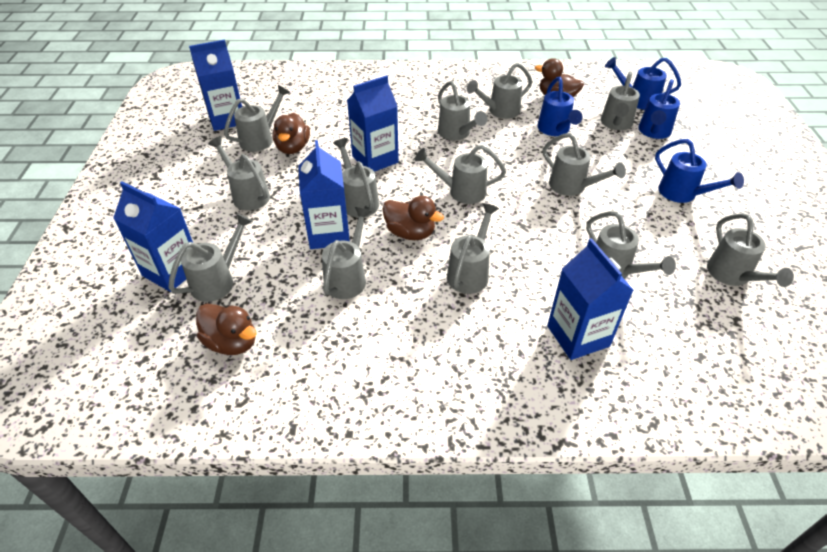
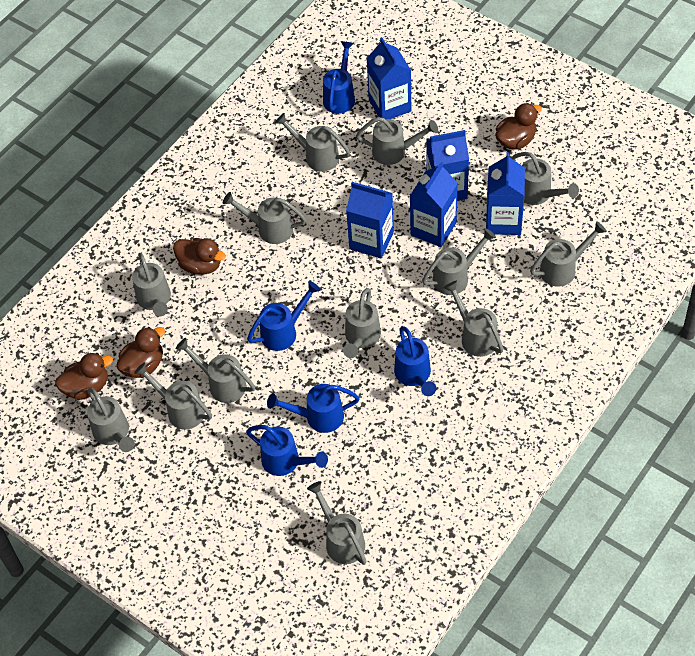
blue watering can: [537,77,582,136] [605,57,681,110] [638,79,680,139] [655,139,744,203] = 4 -> [246,425,328,476] [247,281,321,351] [267,384,360,433] [323,41,355,114] [394,326,436,396] = 5

